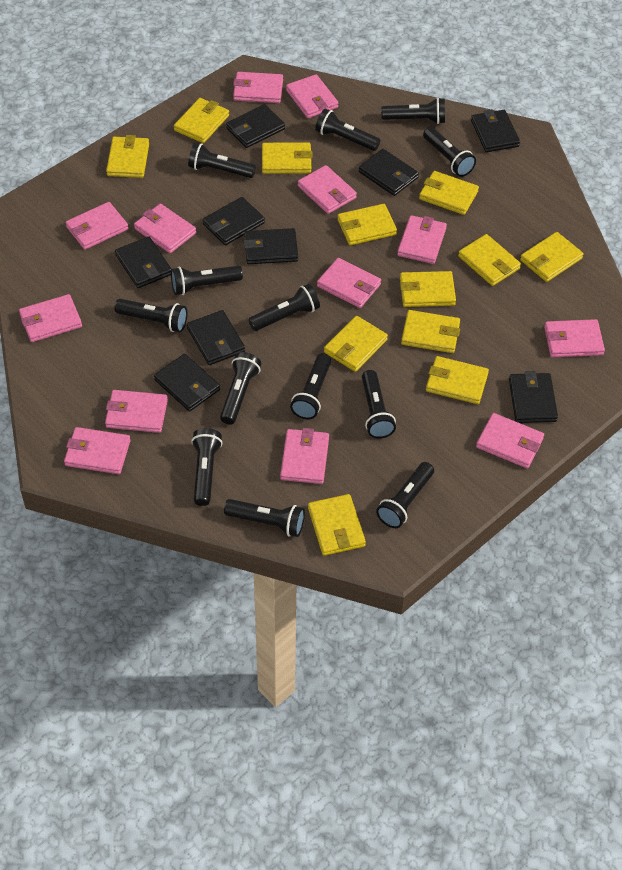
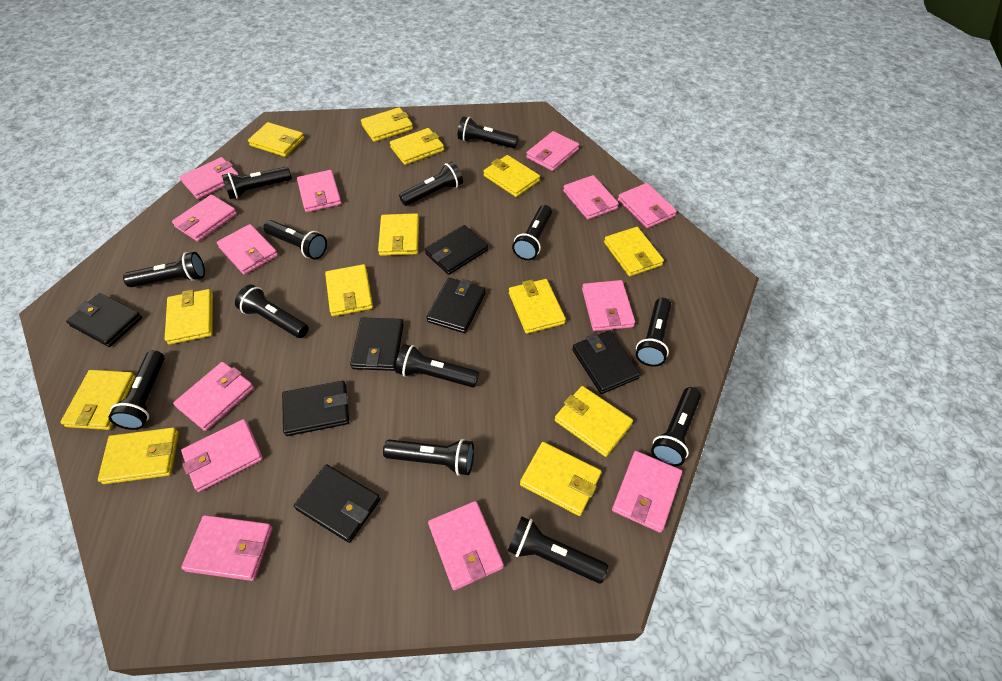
black wallet: [115,236,171,288] [154,354,220,412] [187,310,245,365] [203,197,265,245] [226,104,285,148] [244,228,298,264] [358,149,419,196] [471,109,520,152] [509,371,558,423] = 9 -> [66,293,142,347] [282,381,349,436] [294,464,381,543] [350,317,404,371] [425,225,488,275] [426,278,485,333] [572,330,640,394] = 7
yellow wallet: [106,135,149,178] [174,98,229,143] [262,143,313,174] [308,494,366,556] [324,316,388,372] [337,204,397,245] [400,271,456,307] [401,310,460,353] [419,171,479,215] [426,356,489,404] [458,234,521,286] [520,232,584,282] = 12 -> [60,370,136,430] [98,427,179,484] [165,289,213,345] [248,122,305,157] [325,264,373,316] [361,107,413,142] [378,213,419,256] [390,128,444,165] [483,155,540,197] [509,279,566,334] [520,442,602,516] [555,386,633,457] [604,227,664,277] = 13

